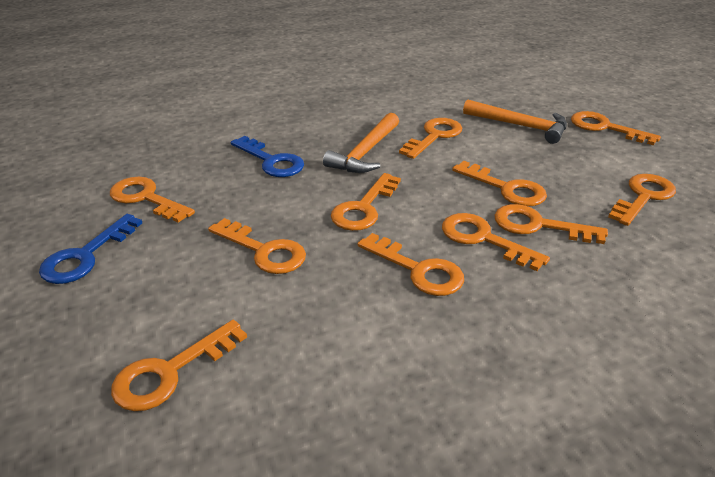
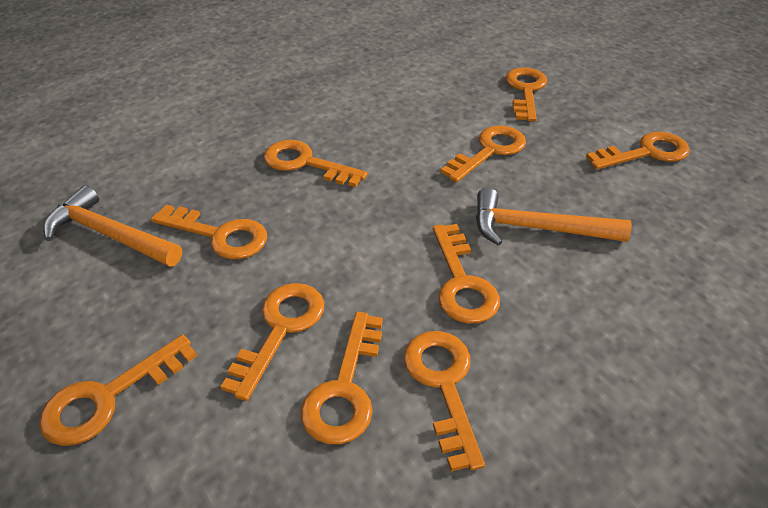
blue key: [39,214,142,284] [231,136,304,177] = 2 -> none = 0
orange key: [110,177,195,223] [111,320,247,411] [208,218,306,274] [331,173,401,231] [357,233,464,296] [399,118,462,159] [442,213,550,271] [452,161,547,206] [495,204,608,244] [571,111,661,145] [608,174,676,226] = 11 -> [39,334,197,446] [151,204,267,259] [220,283,325,401] [264,140,368,187] [301,312,383,444] [404,331,485,472] [433,224,500,324] [441,126,526,183] [505,67,547,122] [586,132,690,169] = 10

